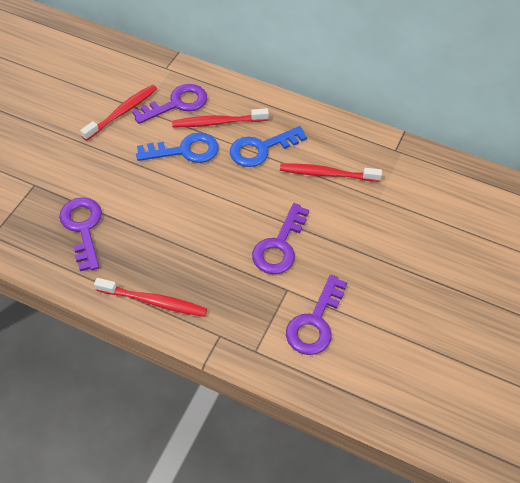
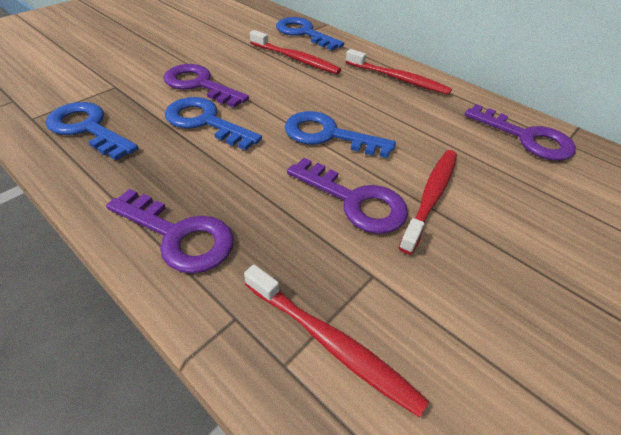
blue key: [136,132,219,163] [230,126,307,167] = 2 -> [46,102,138,160] [165,97,262,151] [276,17,344,50] [285,111,396,158] = 4

